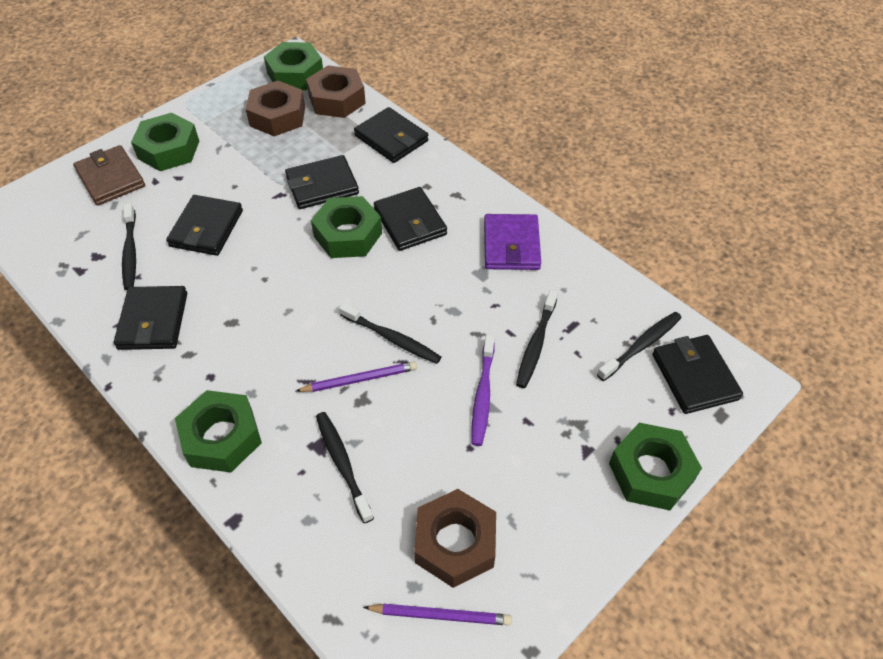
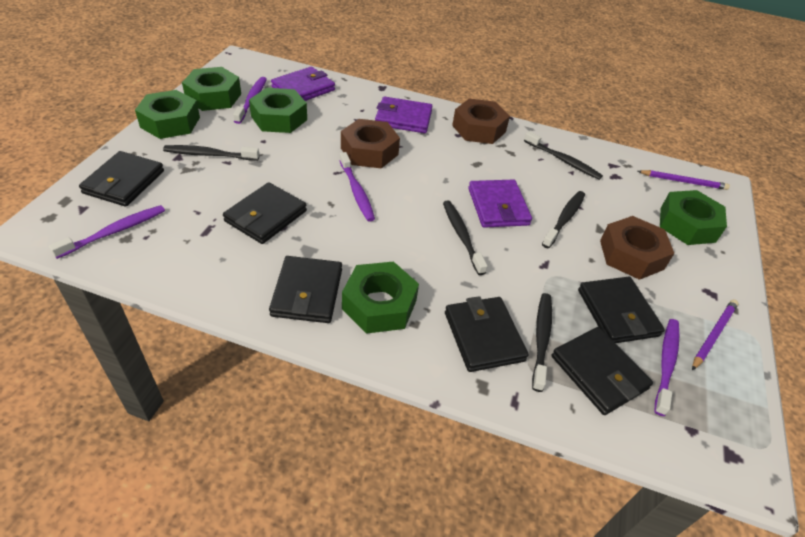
brown wallet: [73,145,145,206] = 1 -> none = 0
purple toothbrush: [472,335,495,446] = 1 -> [49,205,165,259] [233,77,267,124] [339,152,375,222] [655,319,679,416] = 4
purple wallet: [484,214,541,270] = 1 -> [271,66,335,101] [375,96,433,133] [468,179,532,228] = 3

